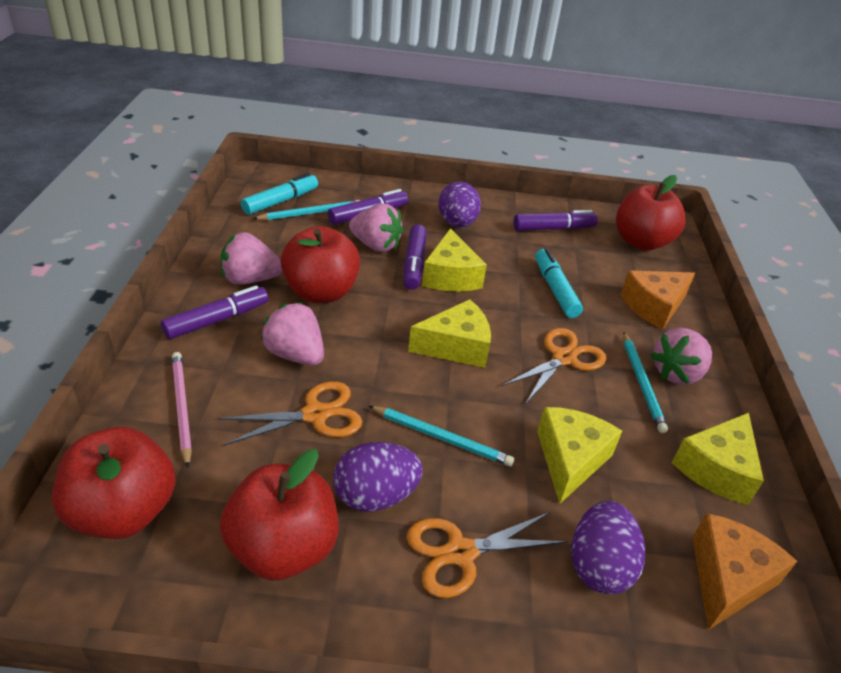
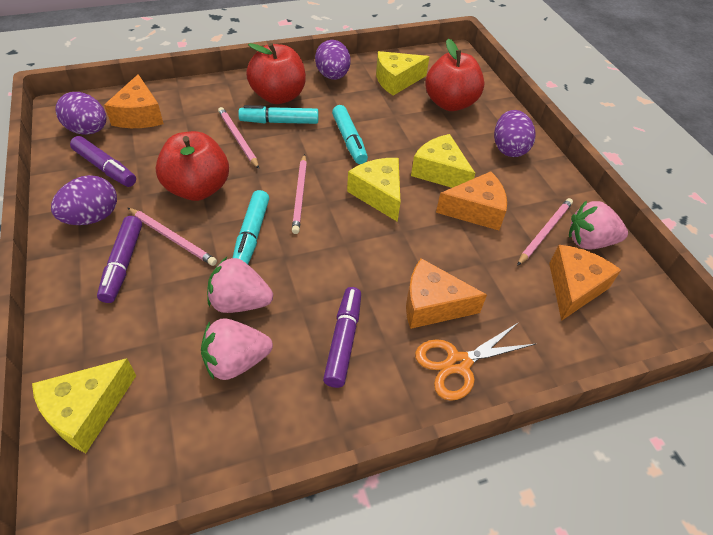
orange cheese: [621,271,695,329] [692,513,797,630] = 2 -> [104,74,163,128] [406,258,487,329] [436,171,507,230] [549,245,621,321] = 4
orange scissors: [218,381,362,446] [407,512,567,598] [502,328,606,403] = 3 -> [415,322,536,401] = 1
pink pencil: [172,352,192,468] = 1 -> [128,208,217,266] [218,107,259,169] [292,154,307,234] [517,198,573,266] = 4
pink strawberry: [220,232,282,285] [260,302,324,366] [349,204,403,252] [650,328,712,385] = 4 -> [201,318,273,380] [207,257,273,313] [569,201,628,249] = 3
purple egg: [333,442,423,511] [438,181,481,227] [571,501,645,594] = 3 -> [51,175,117,225] [55,92,107,135] [315,40,350,80] [494,110,536,157] = 4
purple marker: [161,285,268,339] [328,189,408,225] [404,224,427,290] [513,210,598,231] = 4 -> [70,136,136,187] [97,216,142,303] [323,287,361,388] = 3
red apple: [52,427,176,539] [220,449,339,581] [281,226,360,303] [616,175,686,251] = 4 -> [155,131,229,201] [246,43,306,104] [425,39,484,111] = 3
turquoise marker: [241,173,318,215] [535,248,583,318] = 2 -> [233,190,269,264] [238,105,318,124] [332,105,368,164] = 3
turquoise pencil: [253,200,361,220] [369,406,514,466] [623,332,668,433] = 3 -> none = 0

